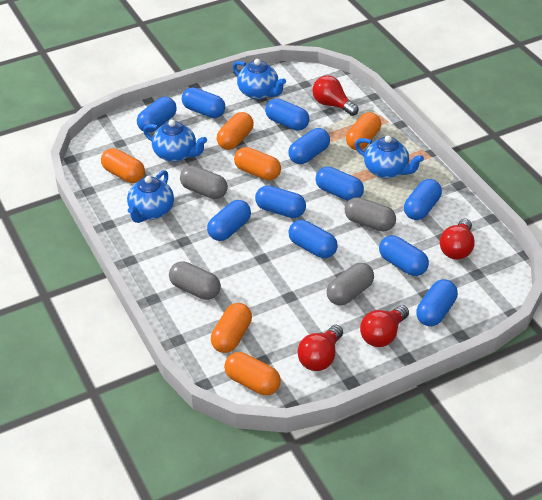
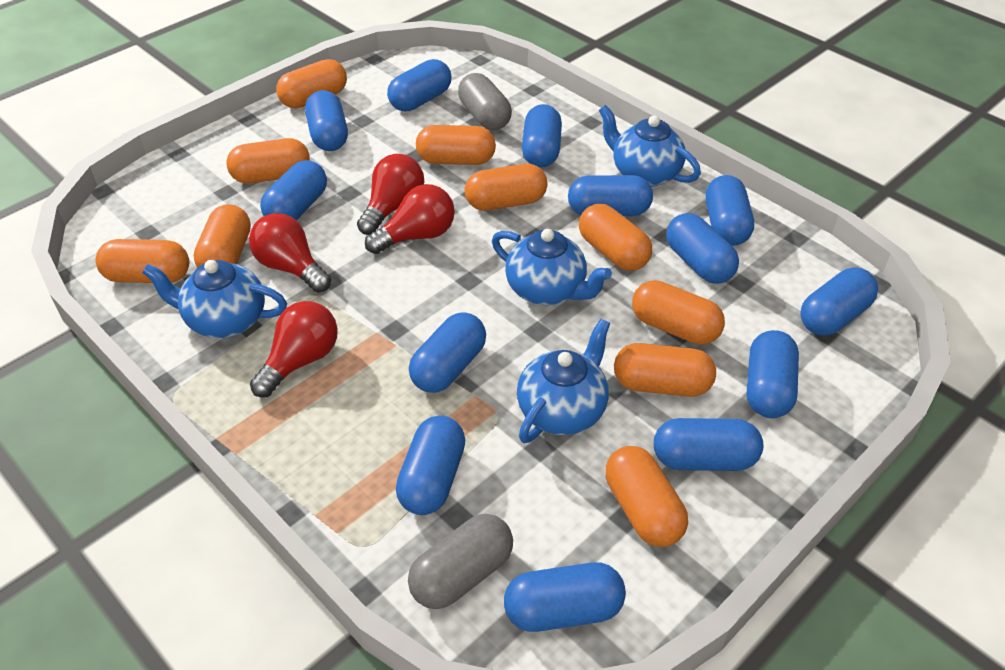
blue capsule: [137,97,177,133] [182,87,225,118] [207,200,251,241] [255,185,306,218] [265,98,309,131] [288,128,330,164] [288,220,338,258] [315,166,364,201] [379,235,429,276] [404,179,442,220] [416,279,458,326] = 11 -> [260,160,327,220] [305,90,348,151] [387,59,451,111] [396,415,465,515] [409,312,486,393] [504,562,626,632] [522,104,562,167] [568,175,653,216] [654,418,763,471] [666,213,739,284] [706,175,754,246] [747,330,799,418] [800,268,878,336] = 13
grey capsule: [169,261,221,300] [180,165,228,199] [327,263,374,306] [345,197,396,232] = 4 -> [408,514,513,609] [458,73,512,130] = 2
orange capsule: [101,148,145,183] [211,303,252,353] [217,112,254,150] [224,352,281,395] [234,147,281,181] [346,112,381,150] = 6 -> [96,239,189,283] [194,204,251,268] [226,138,310,184] [276,59,347,108] [416,125,496,165] [465,164,548,211] [579,204,652,271] [605,446,688,547] [614,343,716,397] [632,280,725,345] = 10

